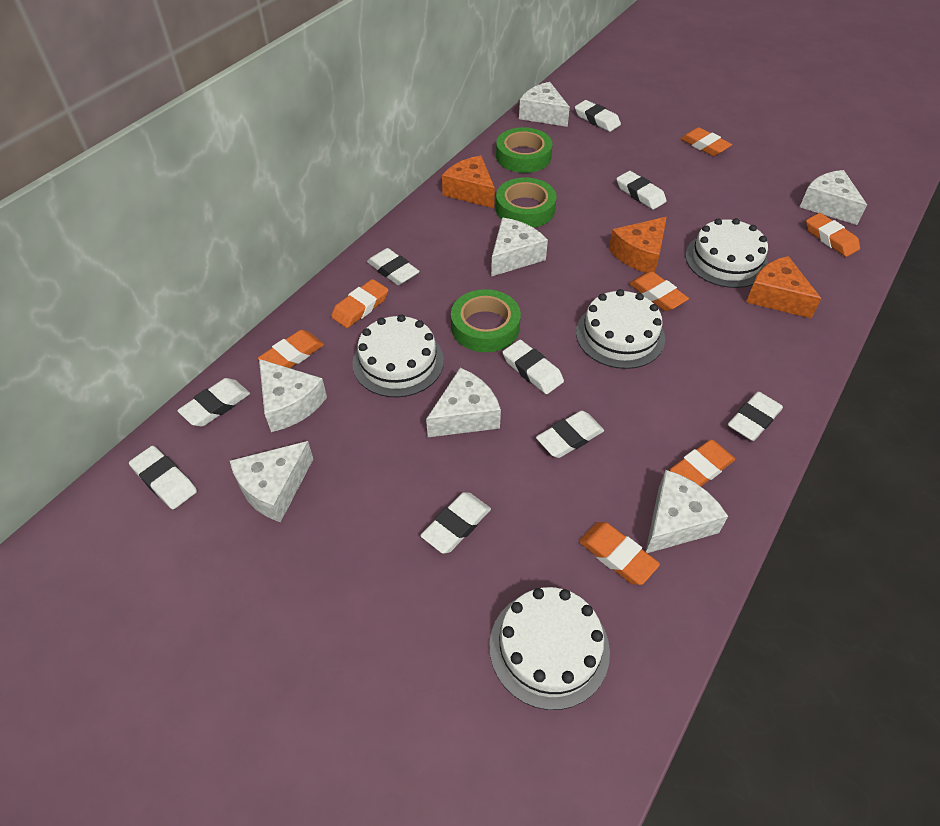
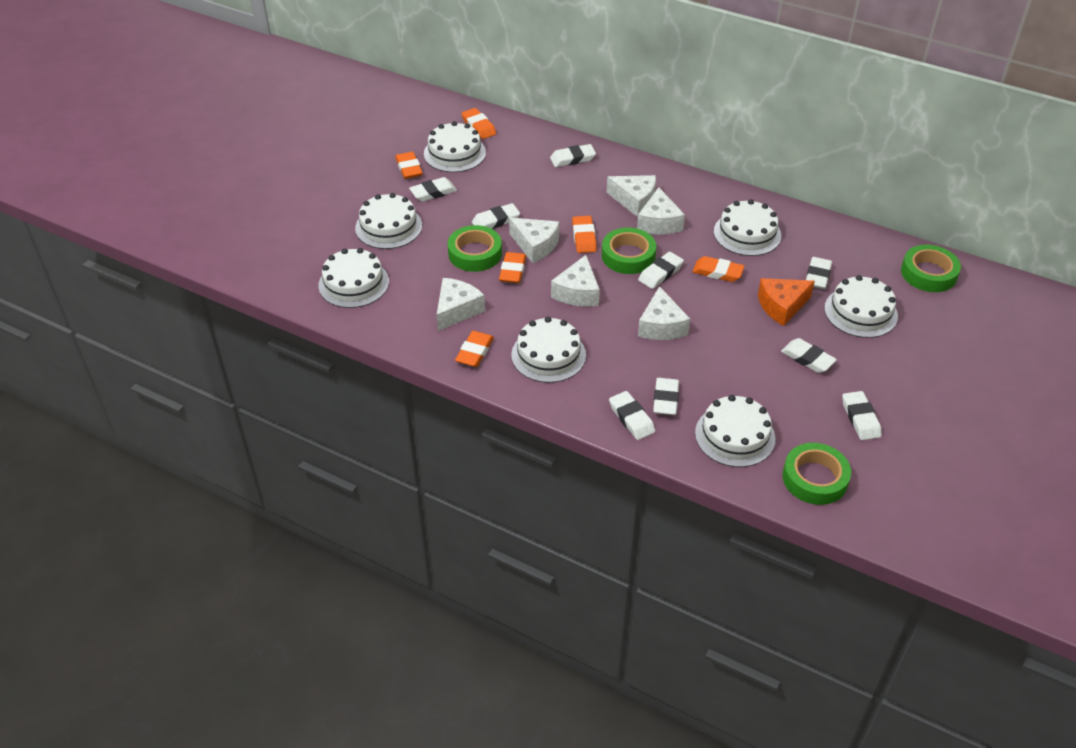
green tape: [451,289,521,352] [496,127,552,173] [496,177,557,228] = 3 -> [448,225,502,272] [602,228,656,274] [783,443,851,505] [901,245,961,292] = 4
orange cheese: [442,156,495,208] [609,217,667,273] [746,256,822,318] = 3 -> [758,278,815,326] = 1
orange eraser: [258,330,324,368] [331,279,388,328] [579,522,660,585] [629,271,689,311] [670,439,735,486] [680,127,732,156] [806,213,860,257] = 7 -> [395,152,423,179] [455,331,494,367] [461,108,496,139] [499,252,526,283] [572,216,597,253] [693,256,745,282] = 6
white cake: [352,314,444,397] [489,587,610,710] [576,289,665,369] [685,218,768,288] = 4 -> [318,248,389,308] [355,193,422,249] [424,121,486,172] [511,317,586,383] [695,395,775,467] [714,199,781,256] [824,275,898,338] = 7
white cheese: [230,441,313,522] [259,359,327,432] [426,368,501,437] [491,218,548,277] [519,82,570,127] [646,470,728,553] [800,170,867,225] = 7 -> [437,278,485,331] [509,218,559,263] [551,255,600,307] [606,175,656,217] [637,187,685,234] [638,286,690,340] = 6

